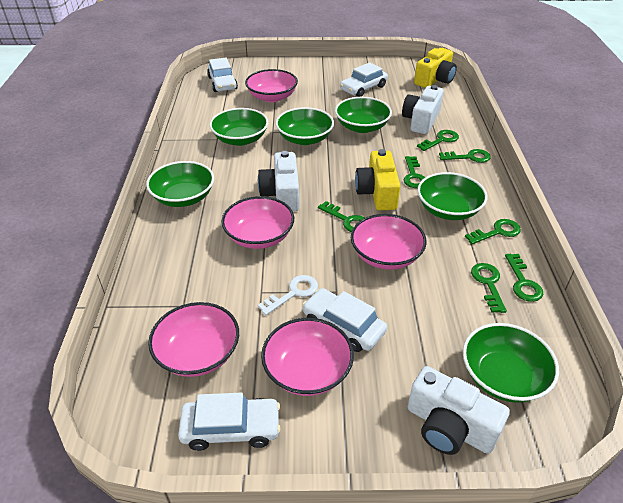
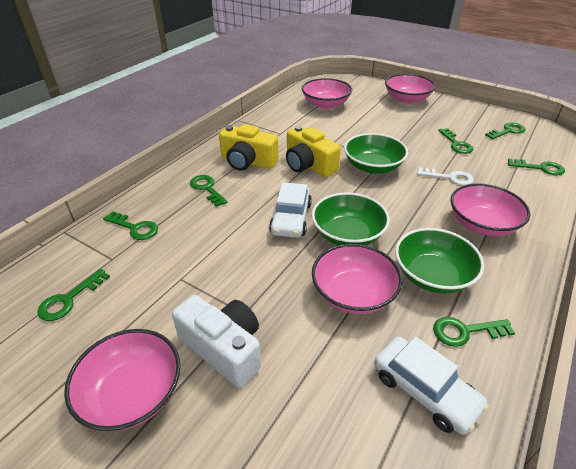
green bowl: [146,161,214,207] [209,108,268,146] [276,107,334,145] [335,97,392,133] [417,172,487,220] [463,323,559,403] = 6 -> [312,192,390,245] [344,133,408,174] [395,228,484,294] = 3
white camera: [258,151,299,212] [402,85,444,134] [408,366,510,455] = 3 -> [172,295,261,388] = 1
white car: [178,392,281,451] [207,58,238,92] [302,288,387,352] [340,62,388,97] = 4 -> [269,182,312,238] [374,336,489,435] = 2

